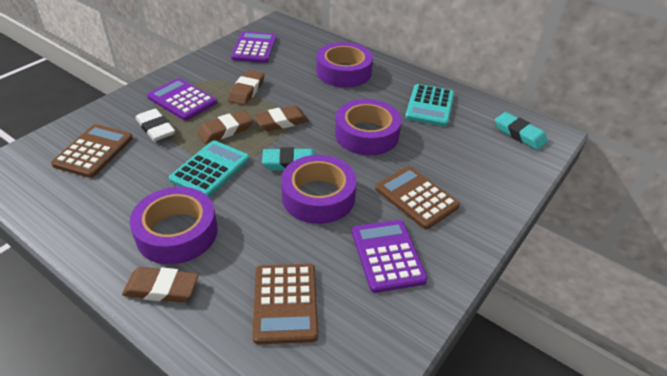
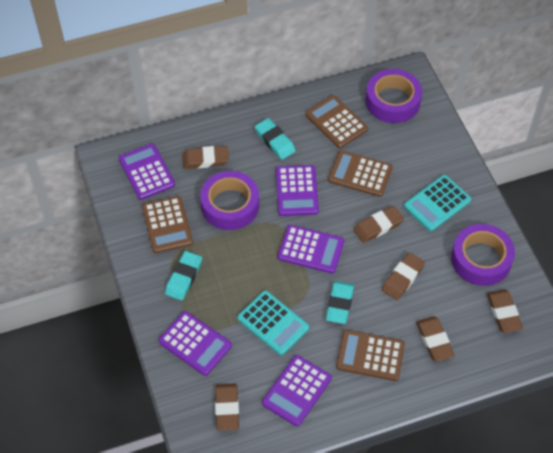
brown calculator: [51,124,133,178] [253,264,318,344] [375,166,460,229] = 3 -> [142,196,193,253] [305,95,368,148] [328,150,393,197] [336,330,405,381] = 4
brown eraser: [122,267,199,303] [197,110,253,144] [228,70,264,105] [254,105,309,131] = 4 -> [182,146,229,169] [215,383,239,431] [354,206,404,243] [382,252,425,300] [416,316,455,362] [487,289,523,333] = 6
purple calculator: [147,78,217,121] [231,31,277,63] [352,220,428,293] = 3 -> [119,144,175,200] [158,311,232,376] [262,355,332,426] [276,165,319,216] [278,225,344,273] = 5
purple tape: [130,187,217,264] [281,155,357,224] [316,42,373,87] [335,99,401,155] = 4 -> [200,171,259,230] [366,69,422,123] [451,224,515,286] = 3
turquoise eraser: [262,148,318,171] [495,112,548,150] = 2 -> [165,251,202,301] [255,118,296,160] [326,281,354,324] = 3
white eraser: [135,109,175,141] = 1 -> none = 0

